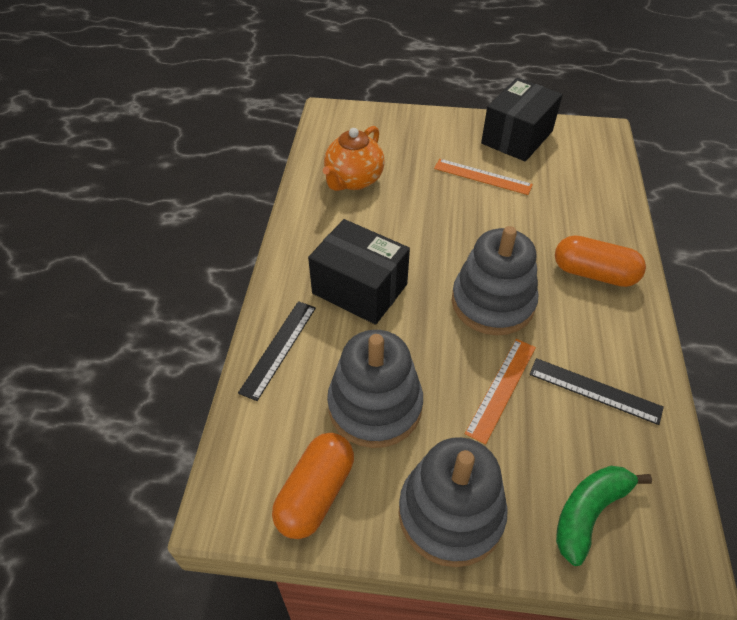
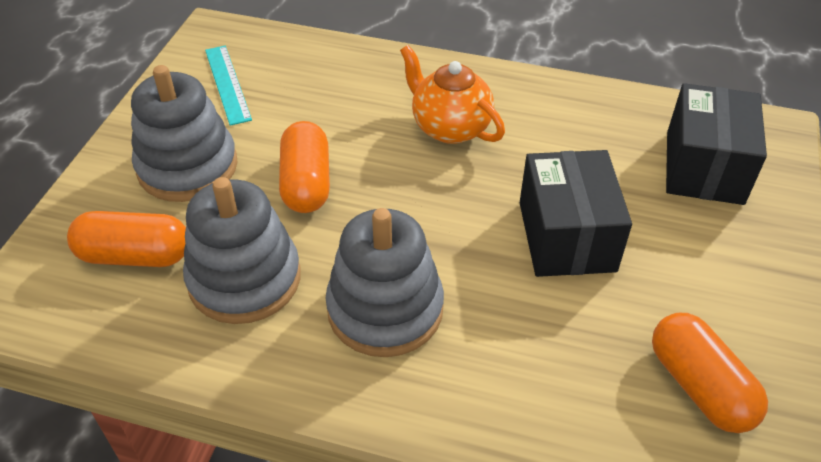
black ruler: [238,301,316,401] [530,358,664,425] = 2 -> none = 0
green banana: [556,466,652,566] = 1 -> none = 0
orange capsule: [272,433,354,539] [555,235,646,287] = 2 -> [67,211,186,267] [279,121,330,213] [652,313,768,433] = 3
orange ruler: [434,159,533,195] [465,339,536,445] = 2 -> none = 0
turquoise ruler: none = 0 -> [205,46,252,126] = 1

